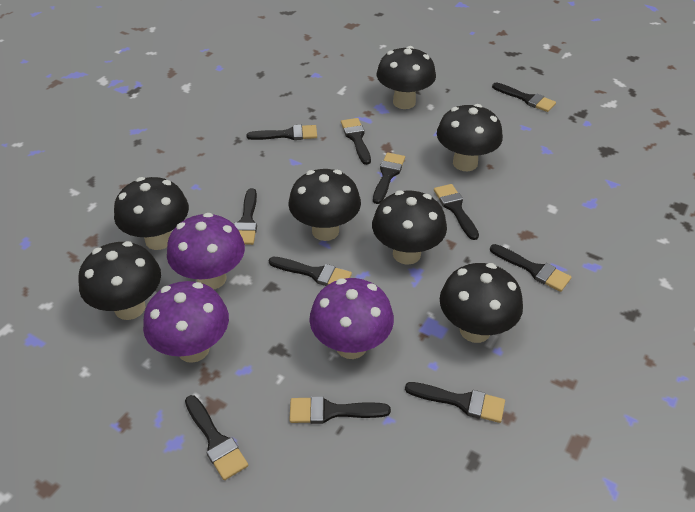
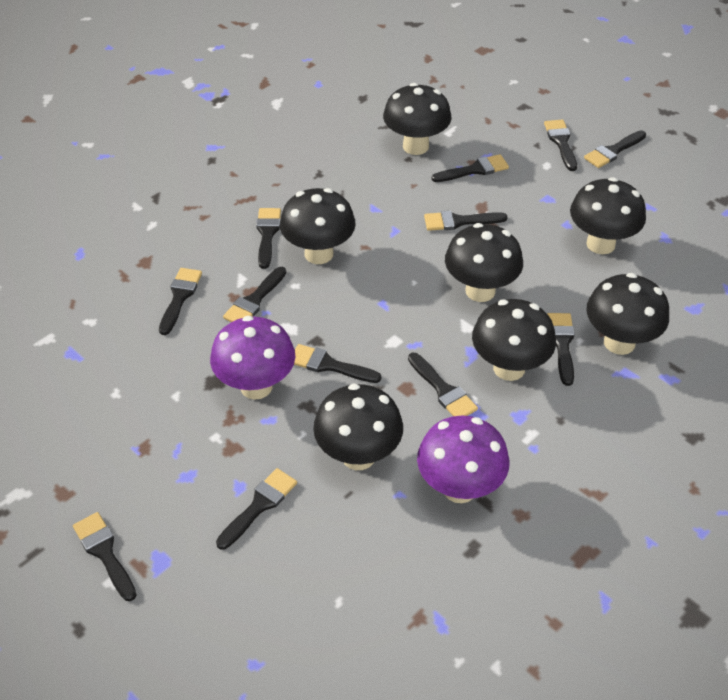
black brush: [185,395,248,480] [234,188,257,245] [246,125,317,140] [269,257,352,286] [289,396,391,424] [341,118,371,165] [373,153,405,204] [405,382,505,423] [434,184,479,240] [490,244,571,292] [492,82,556,112] = 11 -> [73,512,136,601] [159,268,202,335] [216,468,297,550] [223,267,286,322] [256,208,281,269] [294,344,381,383] [408,353,478,416] [424,211,508,231] [432,154,509,182] [544,119,577,171] [547,313,575,386] [584,130,646,168] = 12
purple mushroom: [143,281,229,363] [167,213,245,289] [309,278,394,359] = 3 -> [210,316,295,400] [417,416,509,503] = 2

